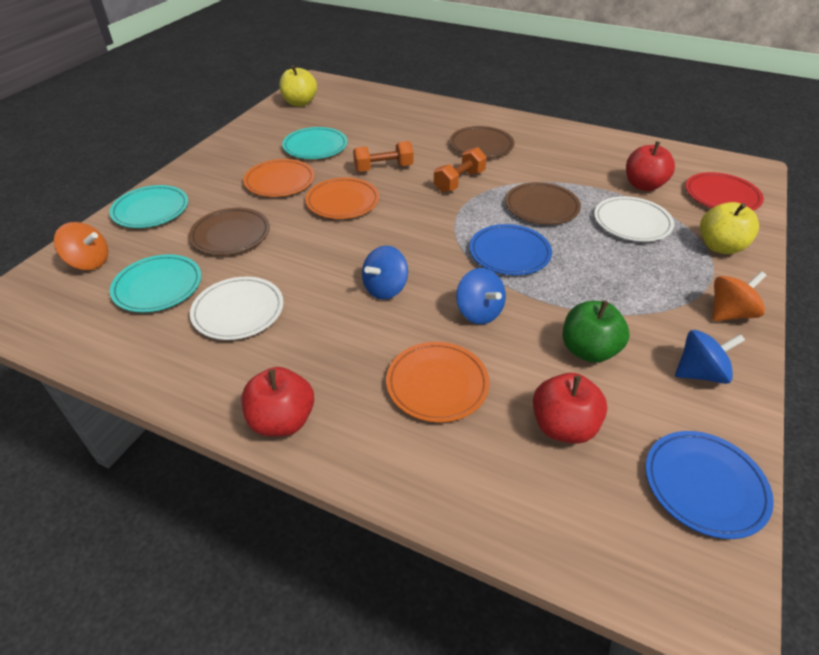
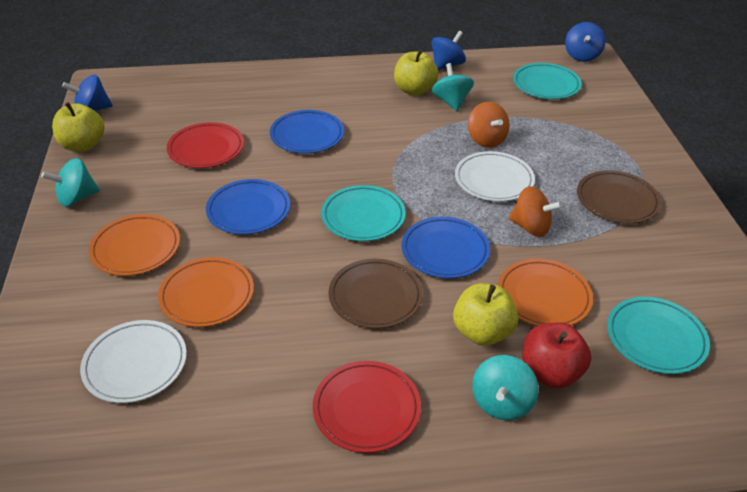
blue plate: [469,224,552,275] [645,431,774,539] = 2 -> [206,179,290,234] [270,110,344,154] [402,217,490,278] = 3
brown plate: [189,208,270,255] [450,126,514,158] [505,182,581,225] = 3 -> [329,259,423,329] [577,170,661,224] = 2
green apple: [563,300,630,363] = 1 -> none = 0
orange dumbbell: [353,141,414,172] [434,147,487,193] = 2 -> none = 0
red apple: [241,367,314,437] [533,373,607,444] [626,141,675,191] = 3 -> [522,322,592,389] = 1
red plate: [685,172,764,210] = 1 -> [167,122,244,168] [313,361,421,453] = 2
turquoise spinning top: none = 0 -> [41,158,100,207] [432,63,474,111] [472,355,539,420] = 3
yellow apple: [279,65,317,106] [700,202,759,254] = 2 -> [52,102,104,152] [394,50,438,96] [453,283,518,346] = 3

